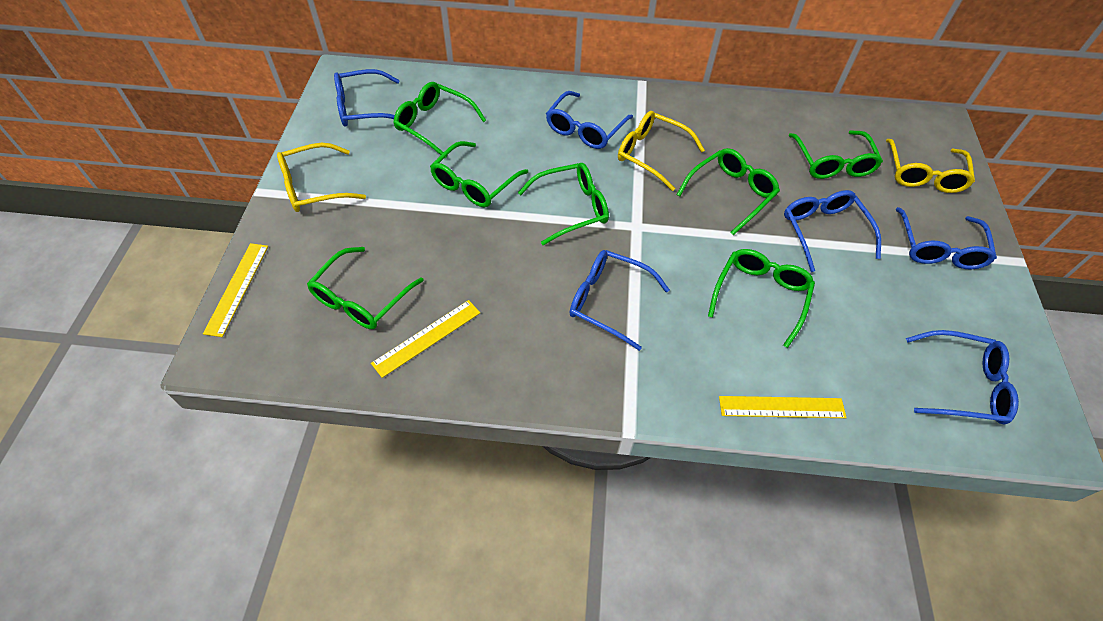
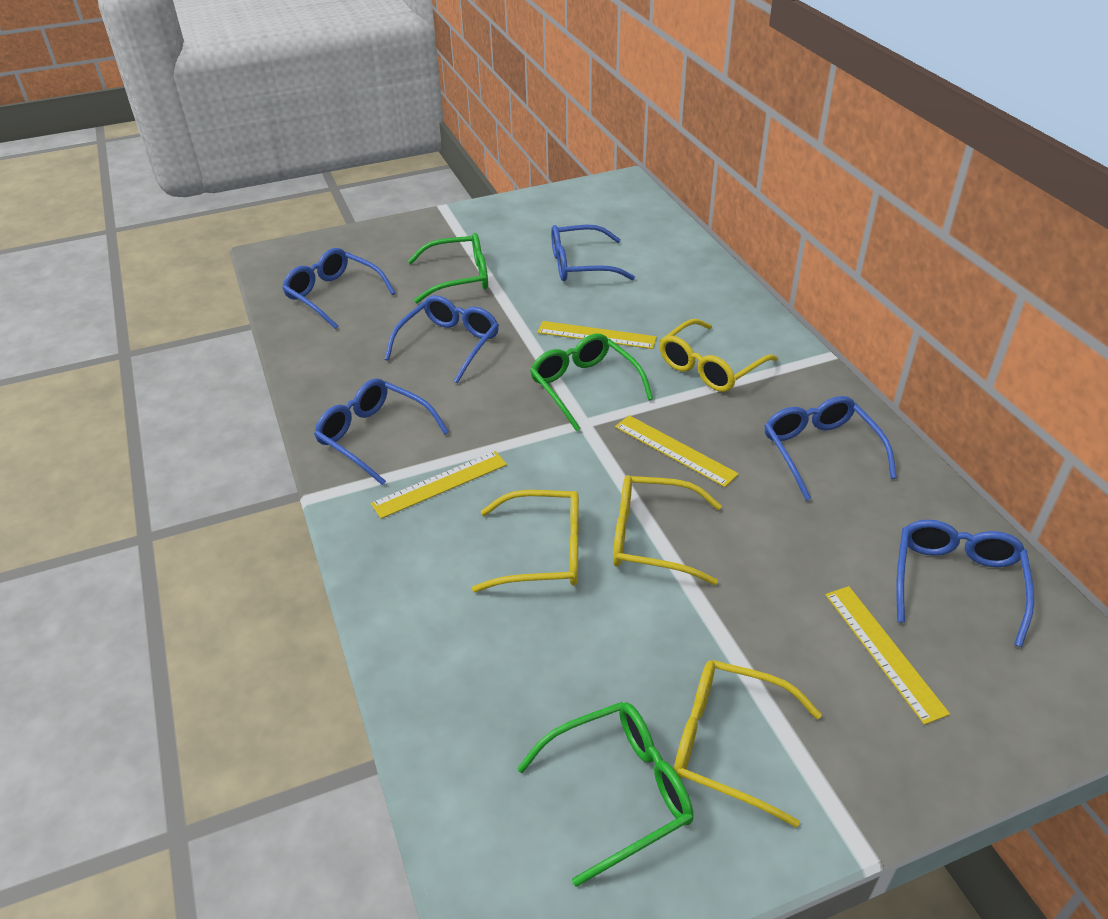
green glasses: [307,247,424,329] [393,82,486,158] [430,141,528,207] [518,163,609,245] [677,148,780,235] [708,249,815,348] [789,130,883,179] = 7 -> [408,233,488,303] [517,702,694,887] [530,334,653,431] = 3
yellow glasses: [277,143,366,212] [618,111,705,191] [886,139,975,193] = 3 -> [472,490,579,592] [613,475,722,585] [660,319,778,392] [674,660,822,828] = 4
yellow ruler: [203,243,268,337] [371,300,480,378] [719,396,847,418] = 3 -> [371,451,507,519] [537,321,657,349] [615,415,739,487] [825,586,950,725] = 4

